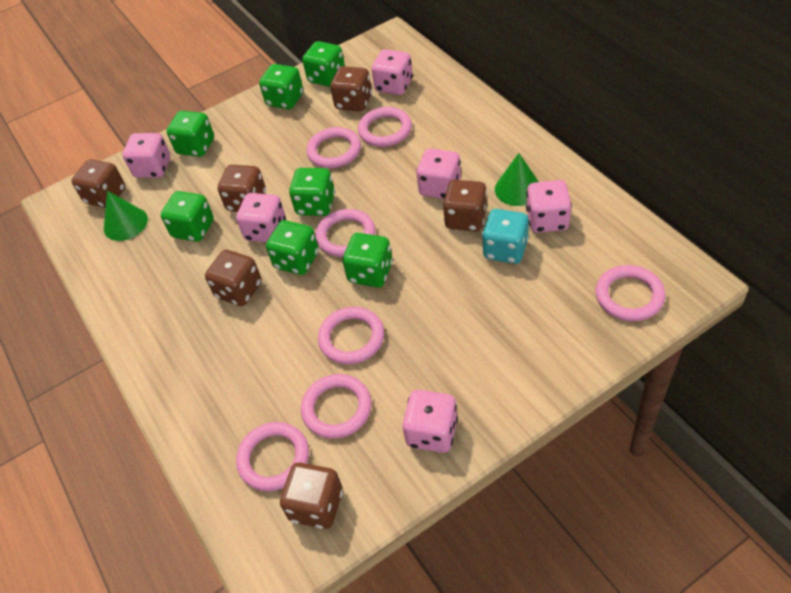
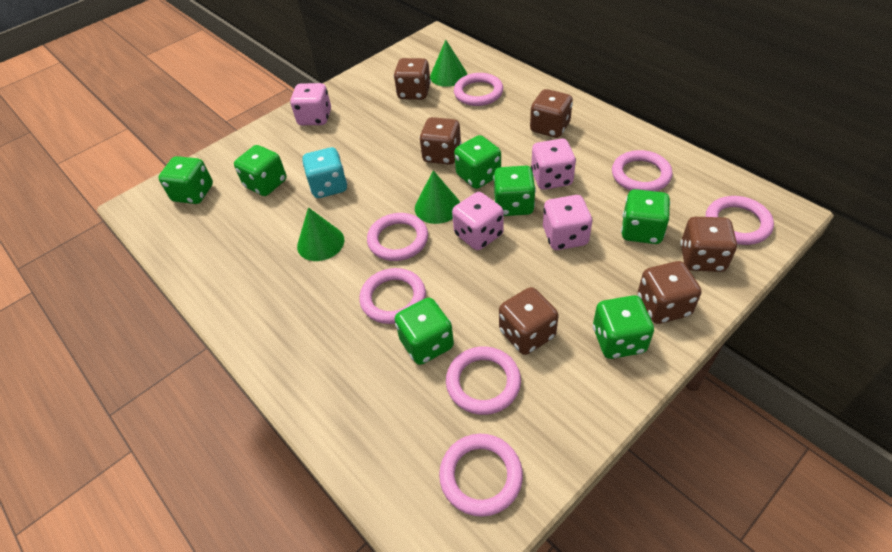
green cone: [104,191,148,241] [495,153,539,206] = 2 -> [297,207,344,261] [415,170,460,224] [430,40,467,87] = 3
pink dice: [123,133,171,178] [236,193,286,243] [371,49,413,95] [402,390,458,453] [416,148,461,199] [526,180,572,233] = 6 -> [290,83,331,125] [452,192,504,250] [531,138,576,190] [543,195,593,250] = 4

